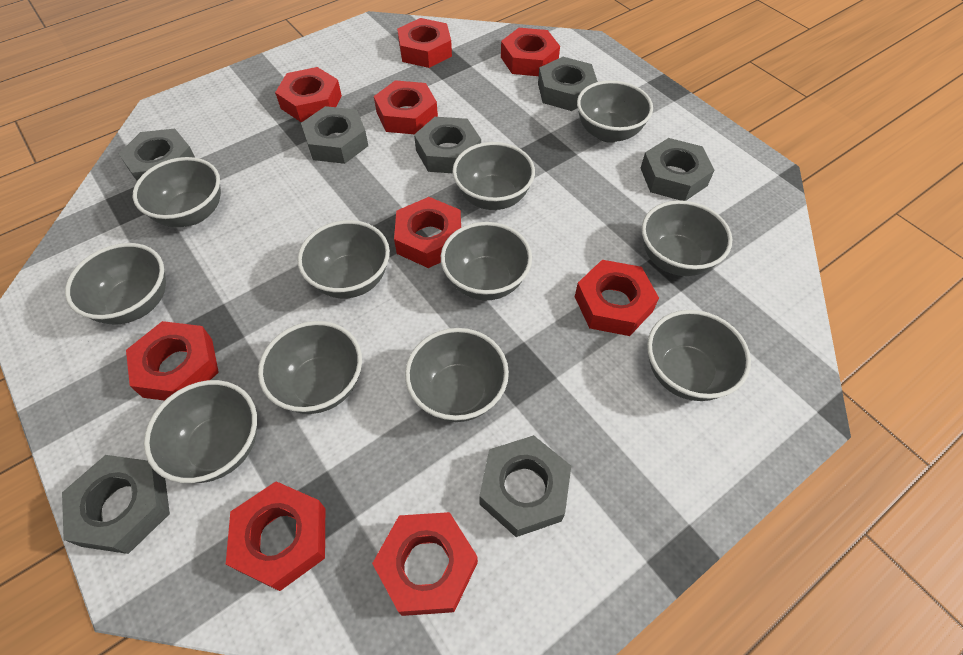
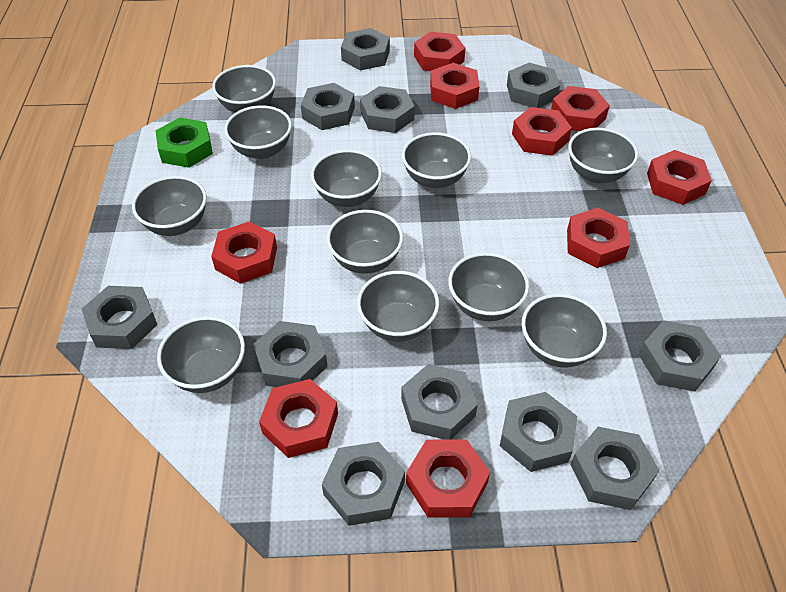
green nut: none = 0 -> [155,117,213,168] = 1
grey nut: [62,455,170,554] [119,129,195,181] [301,106,368,164] [414,117,481,173] [479,435,571,537] [538,57,598,111] [641,138,714,201] = 7 -> [82,286,157,349] [253,321,327,387] [301,83,355,130] [322,442,405,526] [341,28,390,71] [360,86,415,133] [401,364,478,440] [500,392,577,472] [507,63,560,108] [570,427,660,510] [639,320,721,392] = 11

